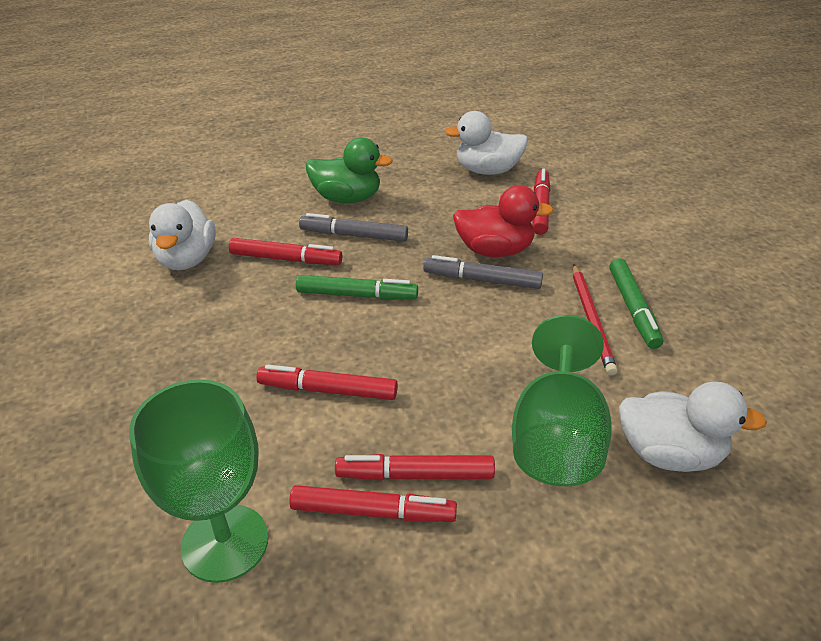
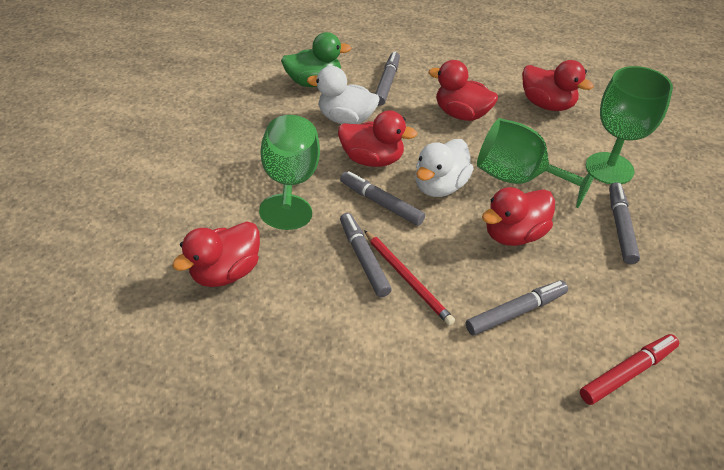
green goblet: [129,379,268,583] [512,315,612,486] = 2 -> [259,115,320,230] [477,118,601,208] [586,66,673,184] = 3
green marker: [296,275,418,299] [609,258,663,349] = 2 -> none = 0
grey marker: [299,213,408,242] [423,255,543,289] = 2 -> [340,171,425,226] [340,213,392,297] [375,51,400,106] [466,280,568,335] [609,182,640,264] = 5
red duck: [453,185,554,257] = 1 -> [172,221,260,287] [338,110,417,167] [428,60,498,121] [482,187,555,246] [522,60,594,111] = 5
red marker: [229,238,342,265] [256,364,398,400] [289,485,457,522] [335,454,495,480] [532,169,551,235] = 5 -> [580,334,679,405] = 1
white duck: [149,200,216,270] [444,111,528,175] [619,382,767,472] = 3 -> [307,66,379,124] [415,139,474,197] = 2

